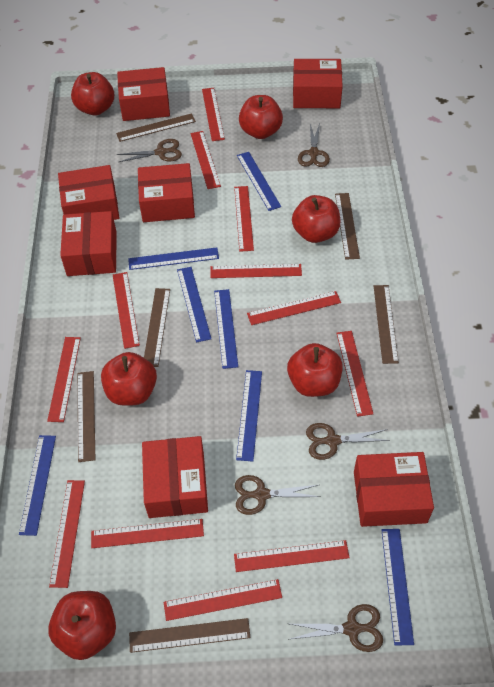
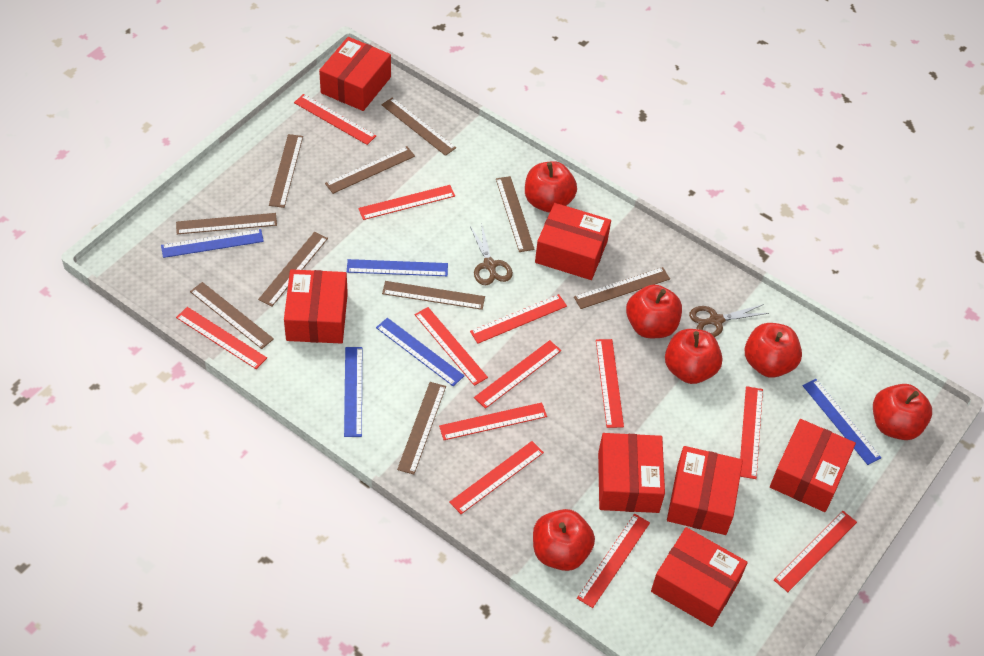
blue ruler: [19,435,56,536] [128,247,219,270] [177,267,211,342] [214,289,238,369] [236,370,262,462] [237,152,281,211] [381,529,414,646] = 7 -> [161,229,264,258] [344,347,362,437] [347,259,448,276] [376,318,464,386] [803,379,881,465] = 5
brown ruler: [78,371,95,462] [116,113,196,142] [129,618,250,653] [144,288,170,367] [335,193,360,260] [374,285,399,364] = 6 -> [176,213,277,234] [190,282,274,349] [258,232,328,307] [269,134,303,208] [325,146,415,194] [381,97,456,156] [382,281,485,310] [397,382,446,475] [496,176,535,252] [574,267,670,309] = 10
brown scissors: [117,139,182,162] [235,475,320,515] [290,604,383,652] [298,123,330,167] [306,423,390,460] = 5 -> [470,223,513,285] [689,304,769,337] = 2

